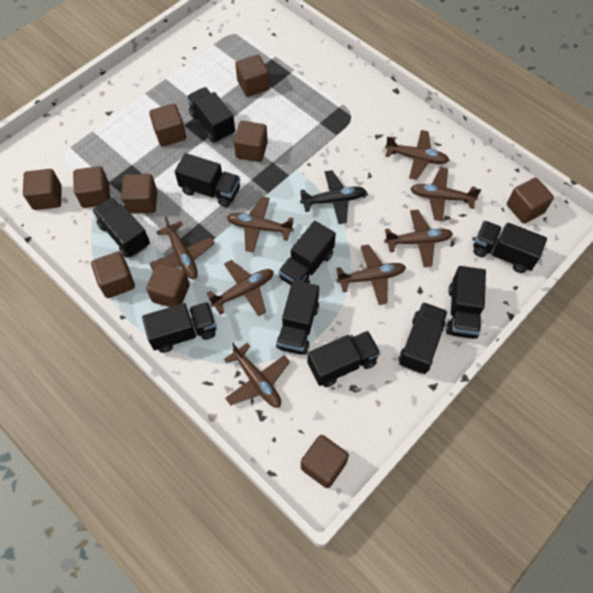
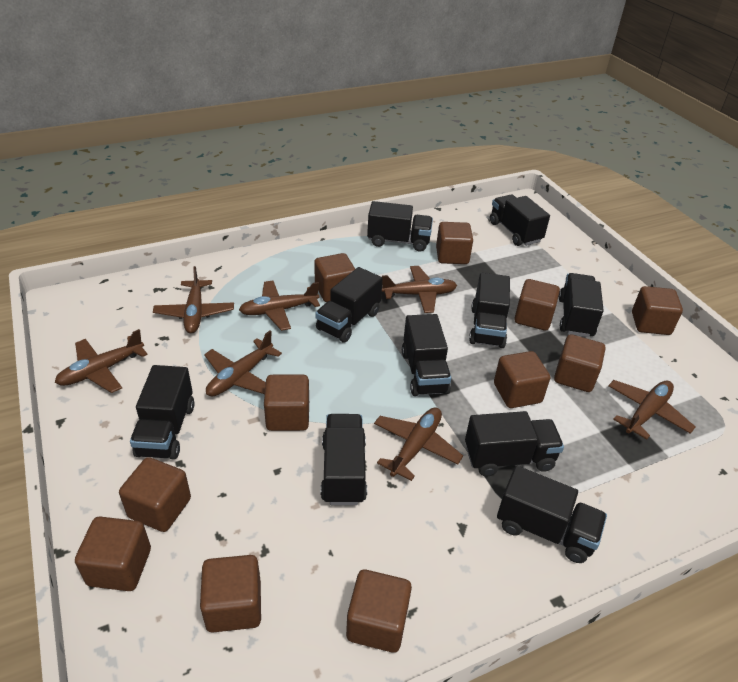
black plane: [300,170,366,224] = 1 -> none = 0
brown cube: [23,169,62,210] [73,166,110,208] [91,251,135,298] [121,174,157,214] [146,264,190,307] [149,104,186,146] [234,121,268,162] [235,55,270,97] [301,435,349,488] [507,178,554,224] = 10 -> [75,517,151,591] [119,457,191,532] [200,555,261,633] [264,375,309,431] [314,253,355,302] [346,569,412,653] [436,222,473,264] [494,351,550,408] [514,279,560,331] [554,334,606,392] [632,286,683,335] = 11
brown plane: [149,216,215,279] [207,260,274,316] [224,343,290,408] [227,196,294,253] [336,244,406,305] [384,210,453,267] [385,130,449,180] [410,167,481,221] = 8 -> [55,329,148,393] [153,266,234,334] [204,331,282,396] [239,280,320,331] [374,407,463,481] [382,266,457,313] [608,380,696,440] = 7

